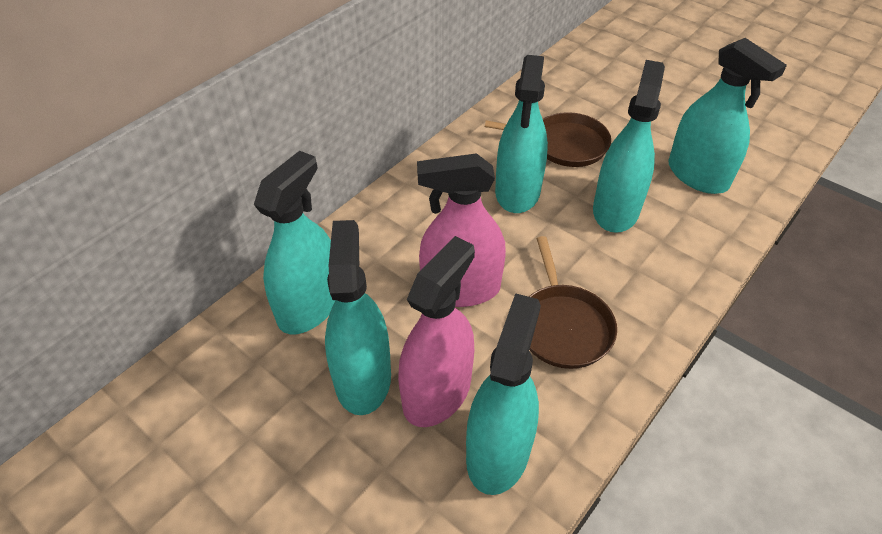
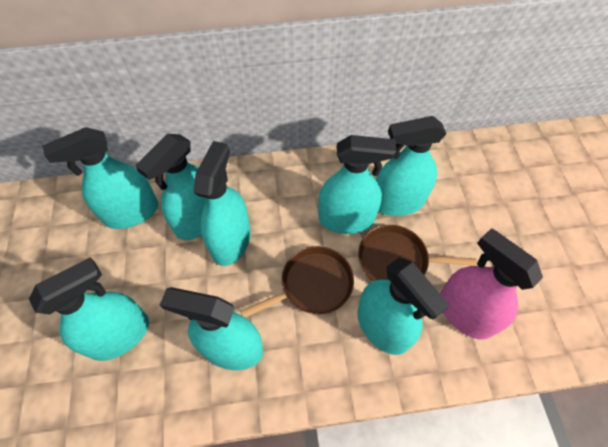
pink spray bottle: [398,236,475,427] [417,153,506,307] = 2 -> [440,228,543,340] = 1
turquoise spray bottle: [254,151,336,334] [325,220,391,415] [466,293,541,495] [495,55,548,213] [593,60,665,233] [668,38,787,194] = 6 -> [29,258,149,361] [42,127,158,229] [136,134,206,240] [160,287,263,370] [193,141,251,266] [318,135,396,234] [357,257,450,355] [376,116,446,216] = 8

